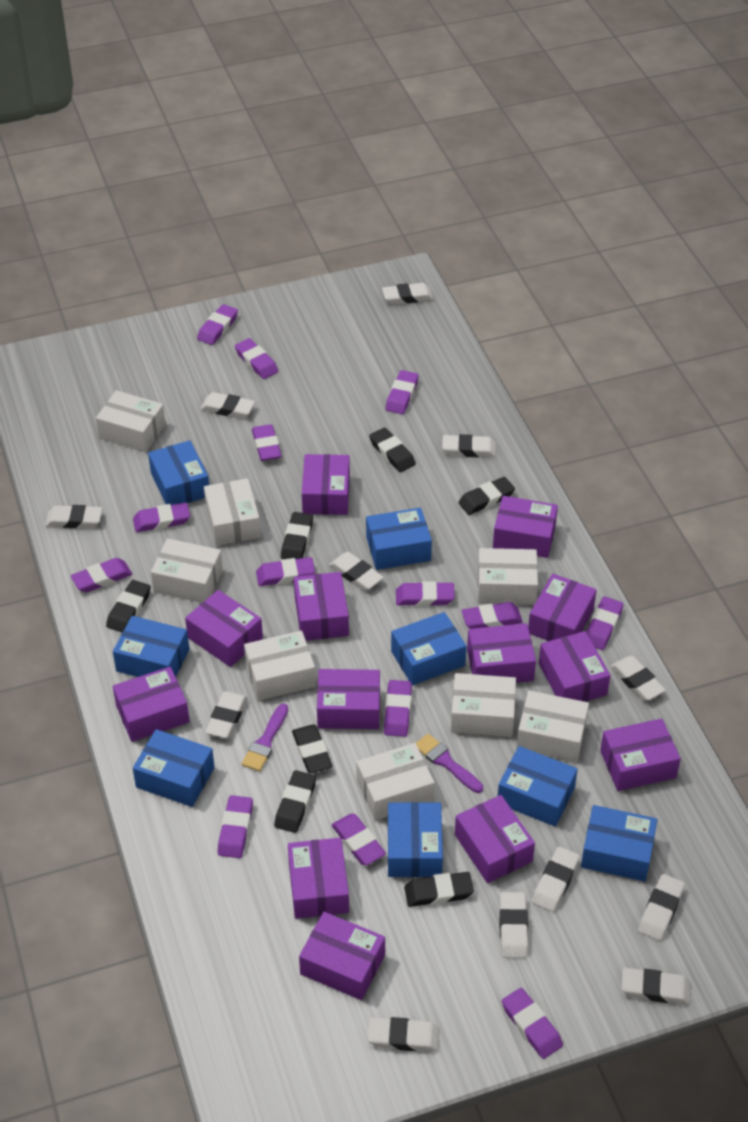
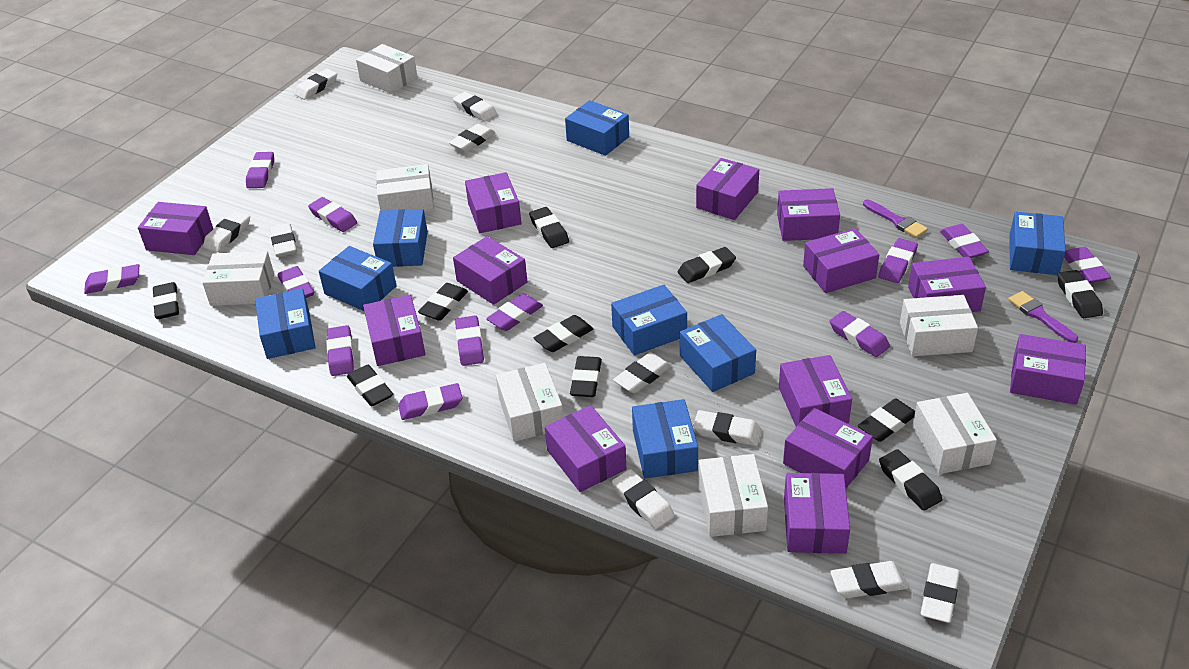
black eraser: [106,580,151,632] [274,770,316,833] [281,512,313,559] [292,725,332,773] [369,428,416,472] [404,872,474,907] [458,477,515,515] = 7 -> [152,282,179,319] [347,364,393,406] [418,283,468,321] [529,207,569,248] [534,315,594,352] [570,356,602,397] [678,247,736,283] [858,398,915,442] [879,449,942,511] [1057,270,1103,318] = 10
purple eraser: [71,558,132,593] [133,502,190,532] [197,304,238,345] [218,795,253,858] [235,338,278,379] [252,424,282,461] [256,557,315,586] [332,814,386,865] [384,680,412,737] [385,370,419,414] [396,581,455,606] [462,602,523,629] [502,988,563,1059] [586,597,623,650] = 14 -> [84,264,139,294] [246,152,274,188] [277,266,314,298] [308,197,357,232] [326,325,354,376] [398,383,463,420] [455,316,484,366] [486,294,543,331] [830,311,890,357] [878,238,918,283] [940,224,989,258] [1064,247,1111,283] = 12
white box: [96,390,166,452] [151,538,223,603] [204,478,261,546] [244,631,316,701] [356,743,435,820] [451,673,516,737] [477,548,538,605] [516,690,589,762] = 8 -> [202,251,274,306] [356,44,418,94] [376,164,434,212] [496,363,563,442] [698,454,768,537] [900,295,978,356] [912,393,997,474] = 7
white eraser: [45,505,102,528] [200,392,255,418] [205,691,247,738] [329,552,384,591] [368,1017,440,1052] [382,283,433,304] [442,434,496,457] [499,892,528,958] [532,846,580,912] [611,656,666,701] [622,968,691,1005] [638,874,685,941] = 12 -> [203,211,250,252] [270,223,297,257] [294,69,337,100] [449,124,495,152] [453,92,497,121] [612,469,675,529] [613,352,671,393] [693,410,762,446] [830,561,909,598] [921,563,960,623] = 10

